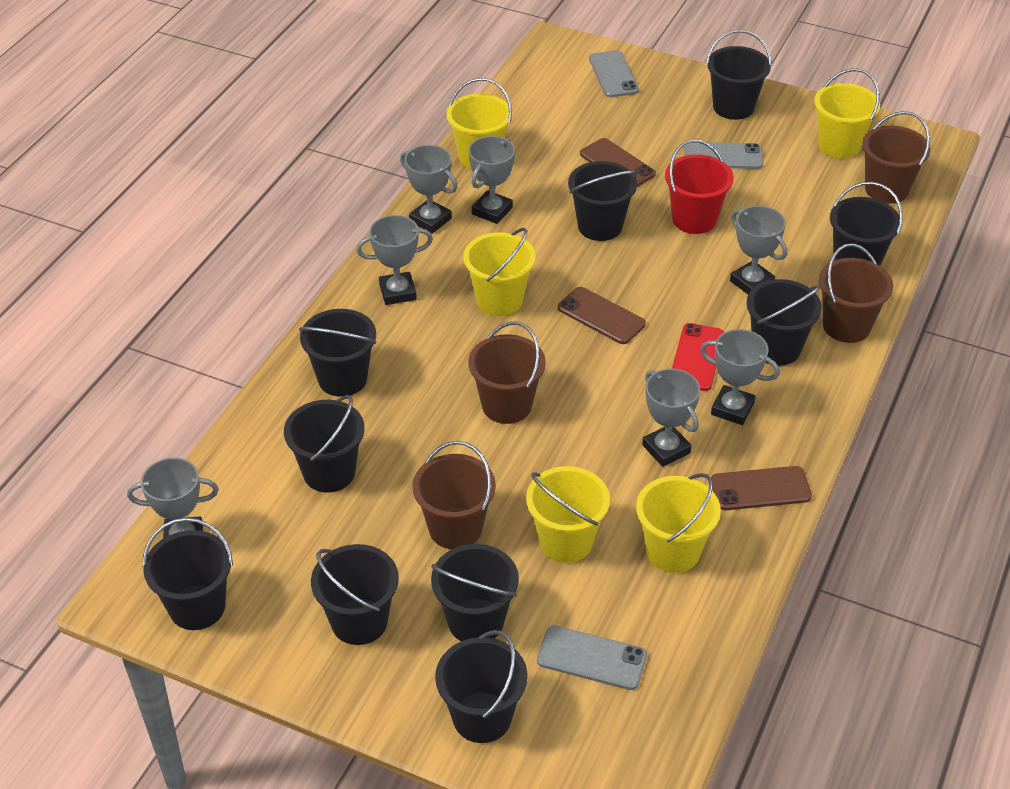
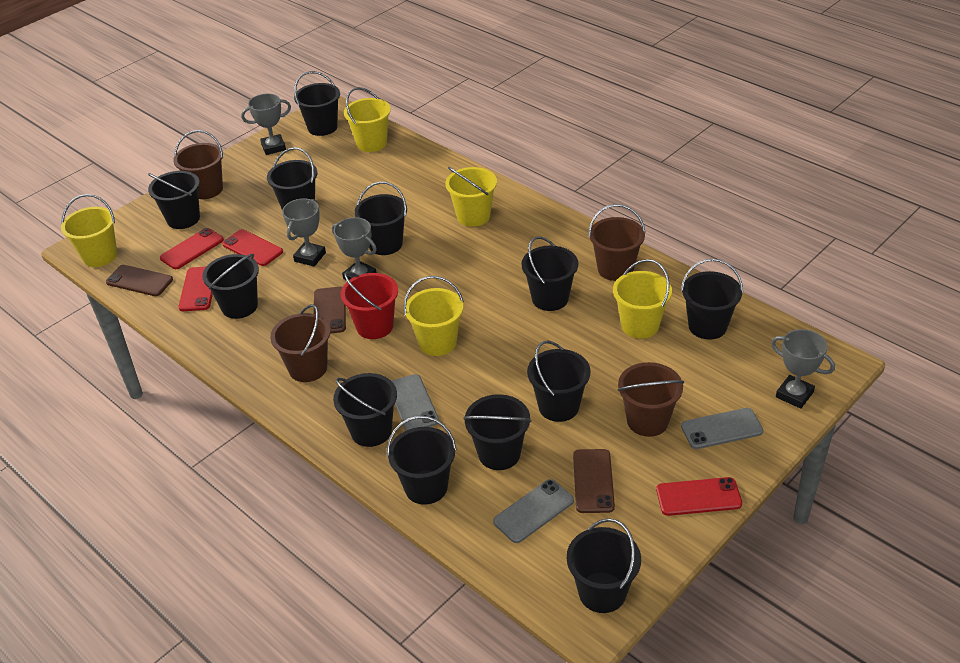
black bucket: [142,518,233,630] [284,395,364,493] [299,309,377,397] [311,544,399,645] [431,544,519,641] [435,630,528,743] [568,161,637,241] [706,30,772,120] [747,279,822,365] [830,182,903,266] = 10 -> [148,171,200,229] [202,254,259,319] [267,147,317,210] [294,71,340,136] [333,373,397,447] [354,182,407,255] [387,416,457,505] [463,394,532,470] [521,236,578,311] [527,340,591,422] [567,518,641,613] [681,259,743,340] = 12
grey trophy: [127,457,219,539] [356,215,433,305] [400,145,458,234] [469,136,515,224] [642,369,700,467] [700,329,780,425] [730,206,787,294] = 7 -> [241,93,291,155] [282,198,326,267] [332,217,377,281] [771,329,835,409] = 4
red phone: [672,323,724,391] = 1 -> [160,228,224,269] [178,267,213,311] [222,229,283,266] [656,477,742,516] = 4

